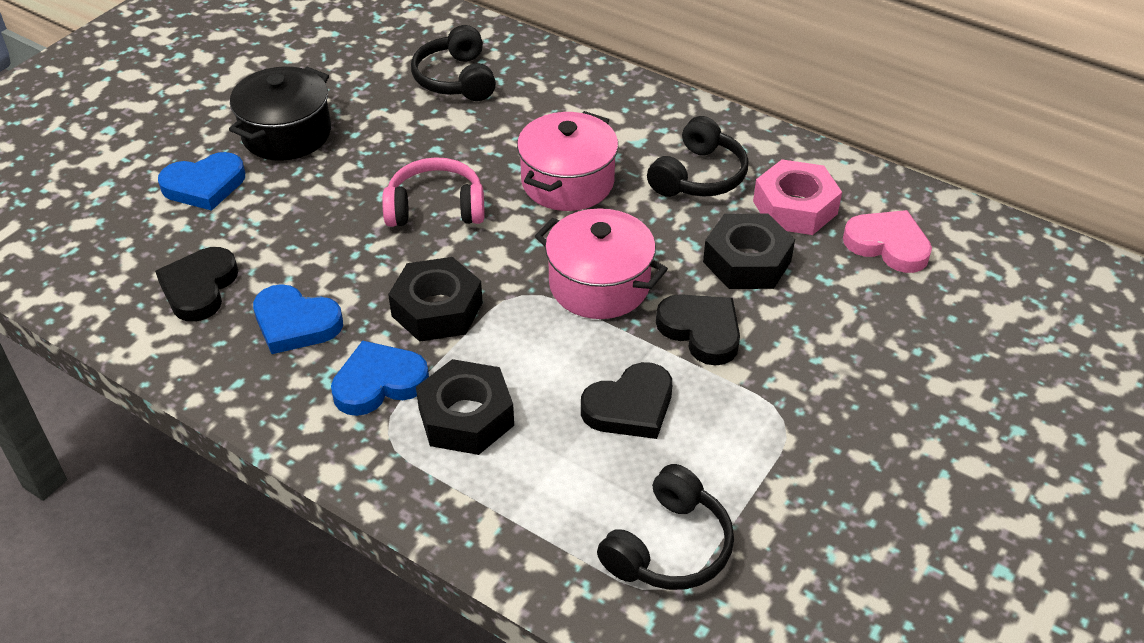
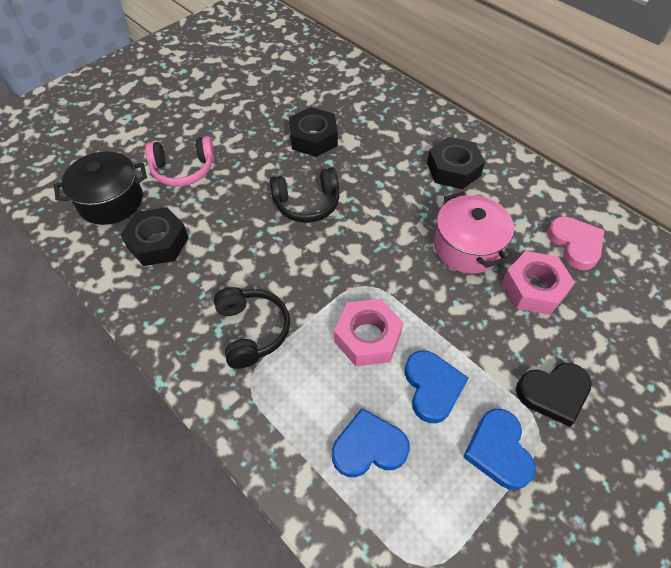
black headphones: [411,25,496,101] [597,464,734,590] [647,116,748,197] = 3 -> [214,287,290,369] [270,168,339,223] = 2
black heart: [155,247,238,322] [581,362,672,439] [656,294,740,366] = 3 -> [516,363,592,427] = 1
pink nut: [753,159,842,235] = 1 -> [334,299,403,366] [502,251,575,315] = 2
pink pot: [517,111,618,211] [535,208,668,319] = 2 -> [434,192,514,274] = 1

